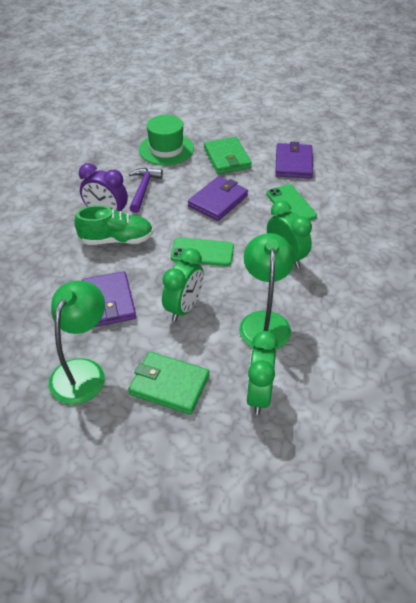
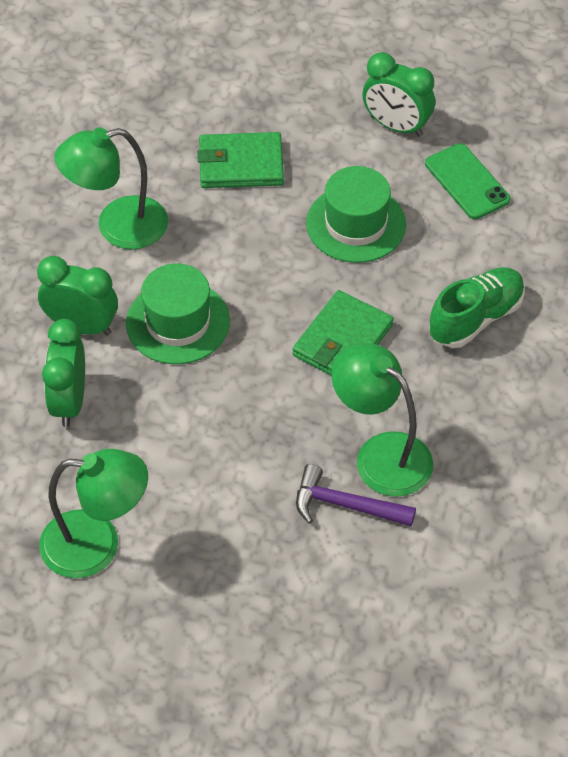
green hat: [139,115,194,165] = 1 -> [126,263,230,364] [306,166,406,263] = 2
green lamp: [49,281,105,405] [239,233,295,350] = 2 -> [39,449,148,578] [54,128,168,249] [332,343,433,497] = 3
green phone: [171,237,234,266] [266,184,317,220] = 2 -> [425,143,510,219] = 1
purple clock: [79,163,128,211] = 1 -> none = 0
purple wallet: [82,271,136,327] [188,176,248,221] [275,142,313,178] = 3 -> none = 0

